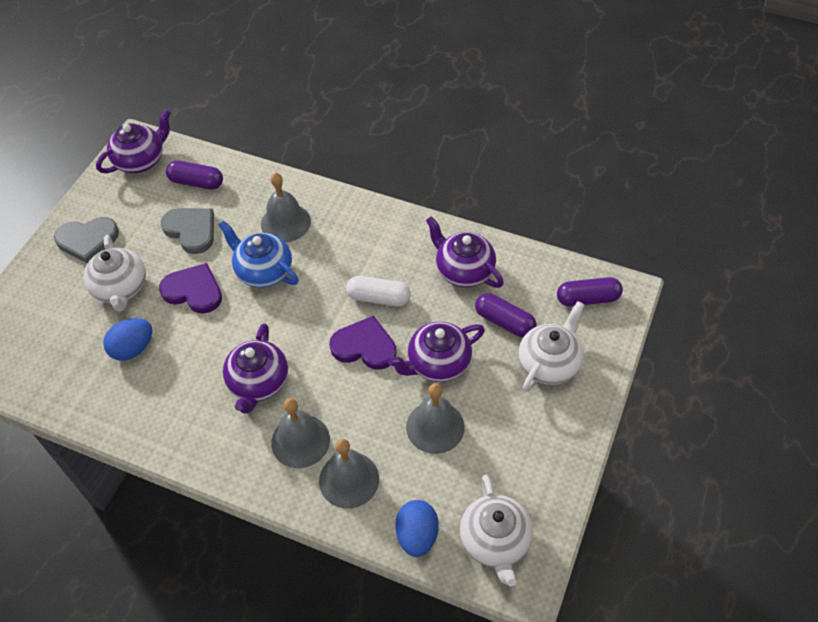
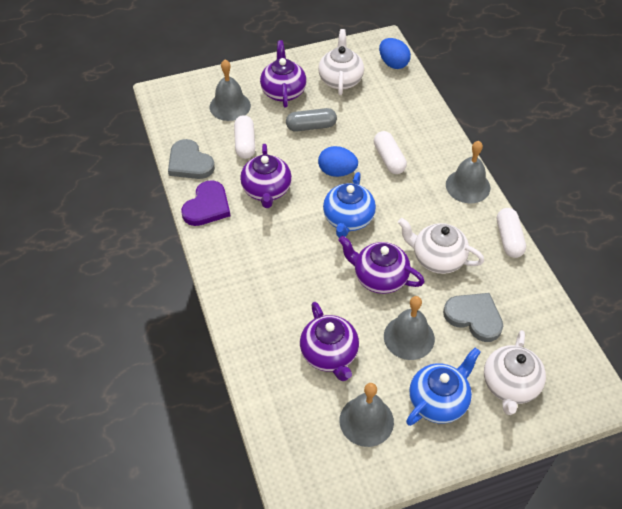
blue teapot: [219,220,298,288] = 1 -> [323,172,376,238] [406,348,480,426] = 2
grey capsule: none = 0 -> [286,108,337,132] = 1
purple capsule: [166,161,223,190] [475,293,536,337] [557,277,623,307] = 3 -> none = 0
purple heart: [159,263,222,314] [329,316,397,370] = 2 -> [181,180,230,226] = 1
white capsule: [346,276,411,306] = 1 -> [234,115,255,159] [374,131,407,174] [497,208,526,258] = 3

